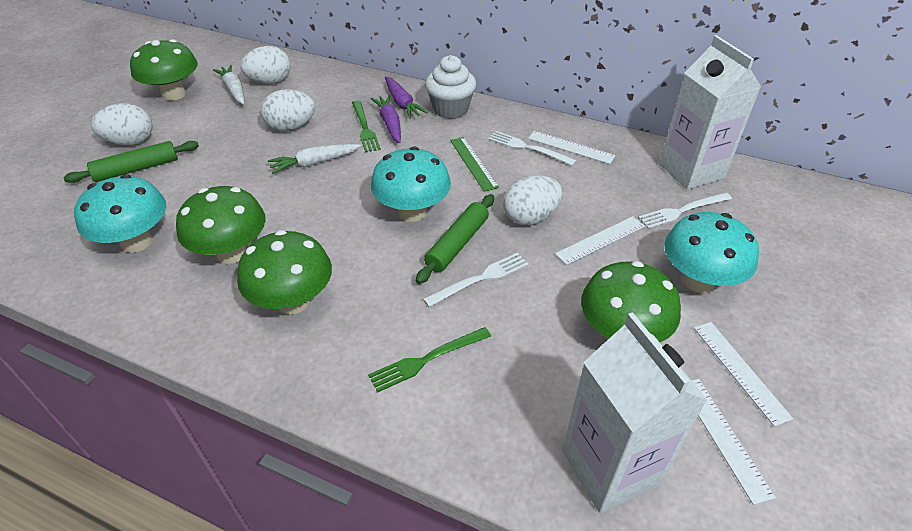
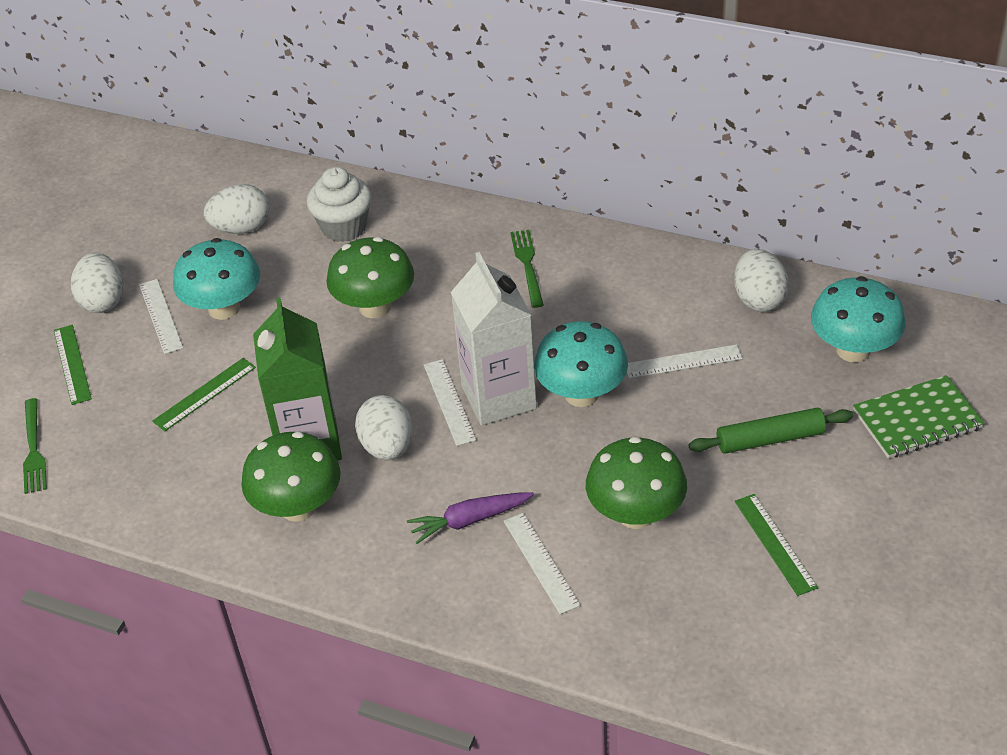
green carton: none = 0 -> [253,298,342,461] = 1
green mushroom: [130,39,198,101] [176,186,266,264] [237,230,332,315] [581,261,681,342] = 4 -> [241,432,341,522] [327,237,414,318] [586,437,687,529] = 3
green notebook: none = 0 -> [853,375,985,459] = 1
green rolling pin: [63,141,199,183] [416,194,494,284] = 2 -> [689,408,853,454] = 1
green ruler: [450,137,499,192] = 1 -> [54,325,92,405] [152,358,256,431] [735,494,818,596] = 3
purple carrot: [371,95,401,143] [385,76,428,119] = 2 -> [407,492,534,544] = 1
white carrot: [213,65,244,105] [268,144,361,174] = 2 -> none = 0
white carton: [562,312,707,513] [659,35,761,190] = 2 -> [451,252,537,425] = 1
white fork: [423,253,529,307] [488,131,577,166] [638,193,732,229] = 3 -> none = 0

